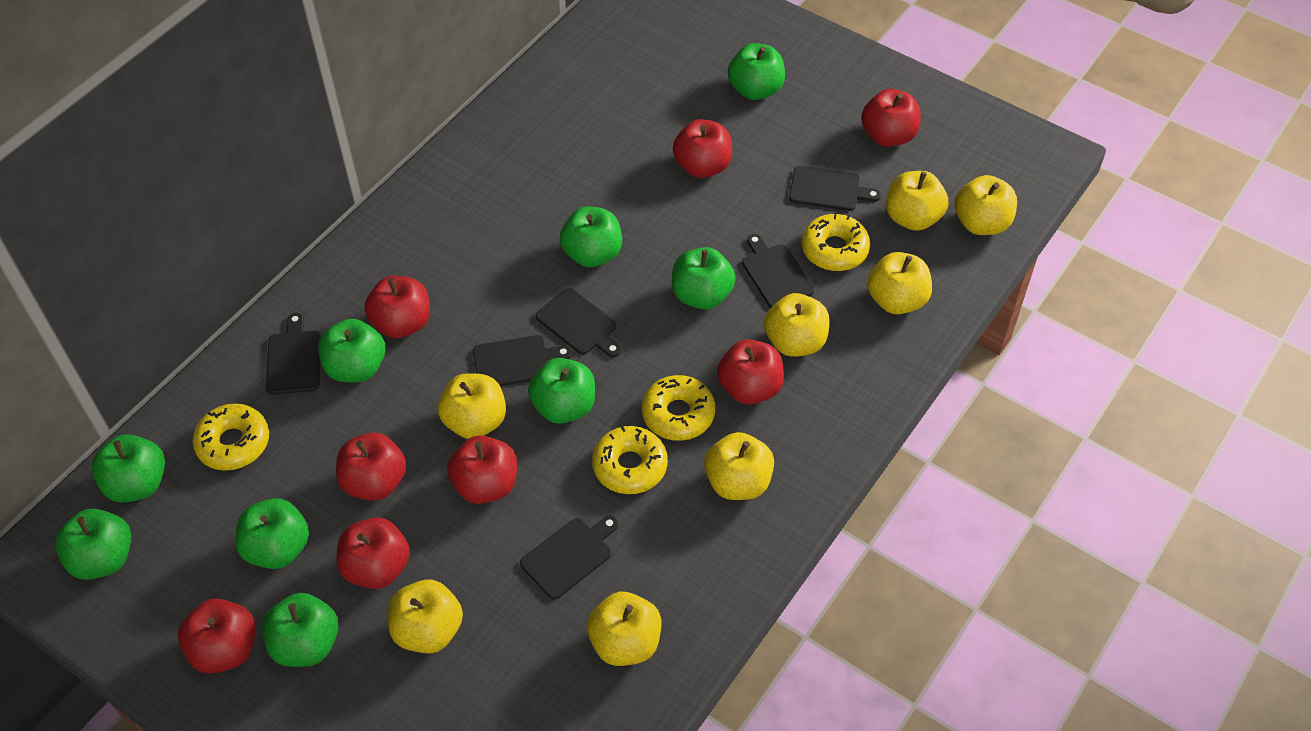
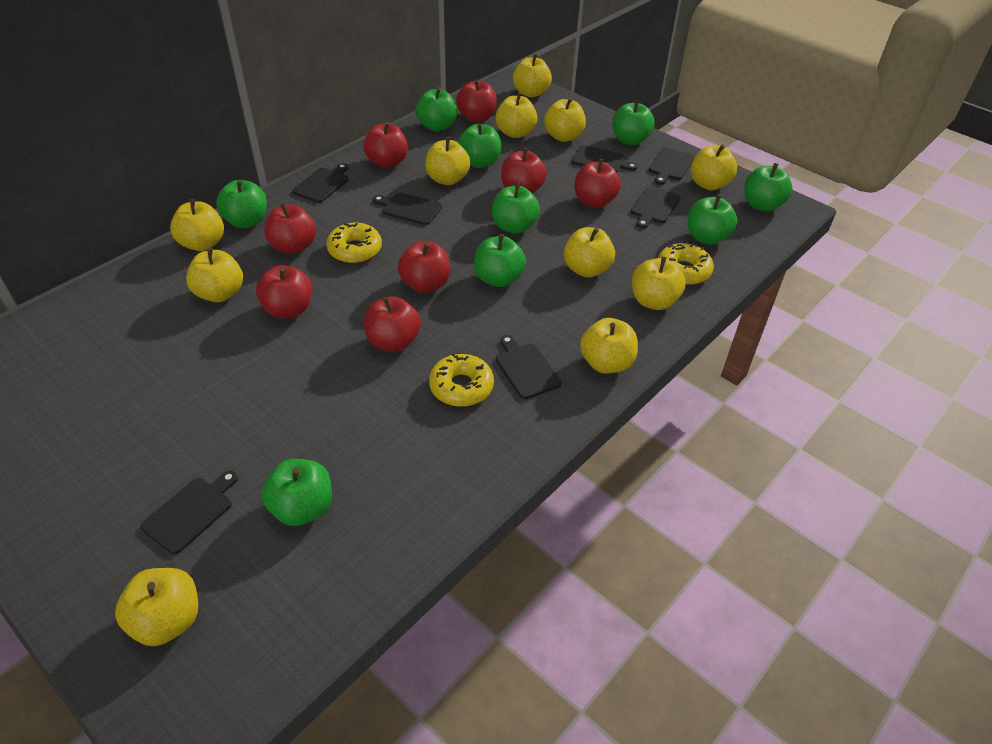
black cutting board: [266,313,321,395] [473,335,572,386] [520,515,619,599] [536,288,621,357] [742,234,814,308] [789,166,881,211] = 6 -> [141,470,238,554] [292,163,348,203] [373,192,442,225] [496,335,561,399] [572,145,638,172] [631,187,680,228] [649,148,695,185] = 7
yellow apple: [388,580,463,654] [438,373,506,439] [587,592,661,666] [704,432,774,500] [764,293,830,357] [867,252,932,314] [886,171,948,231] [954,175,1017,235] = 8 -> [115,568,198,646] [170,199,224,251] [186,248,243,302] [425,137,470,185] [495,92,537,138] [513,54,552,97] [544,98,586,142] [564,227,615,278] [580,318,638,374] [632,257,686,310] [691,144,737,190] = 11
yellow donut: [192,404,269,471] [592,426,668,494] [642,375,715,441] [802,214,870,271] = 4 -> [326,223,382,263] [429,354,494,407] [658,243,714,285] = 3

